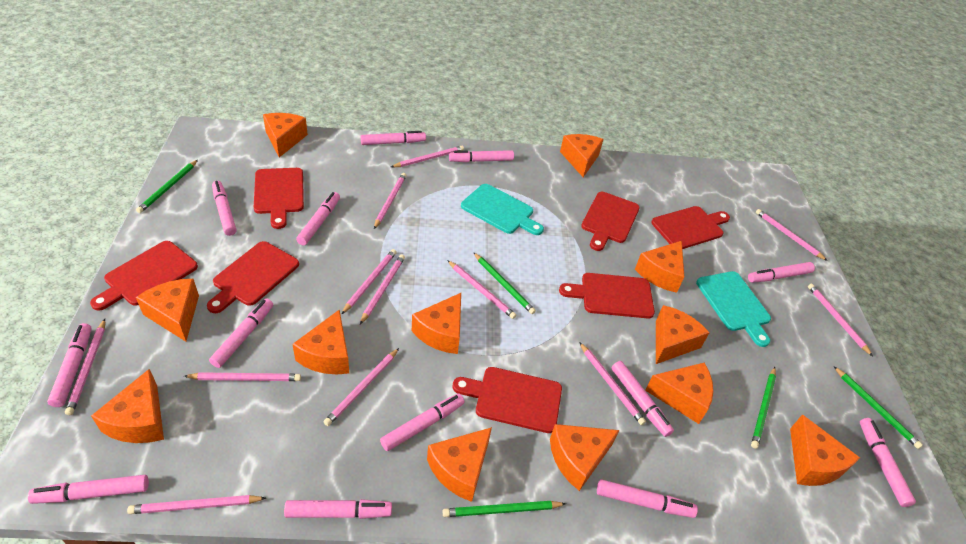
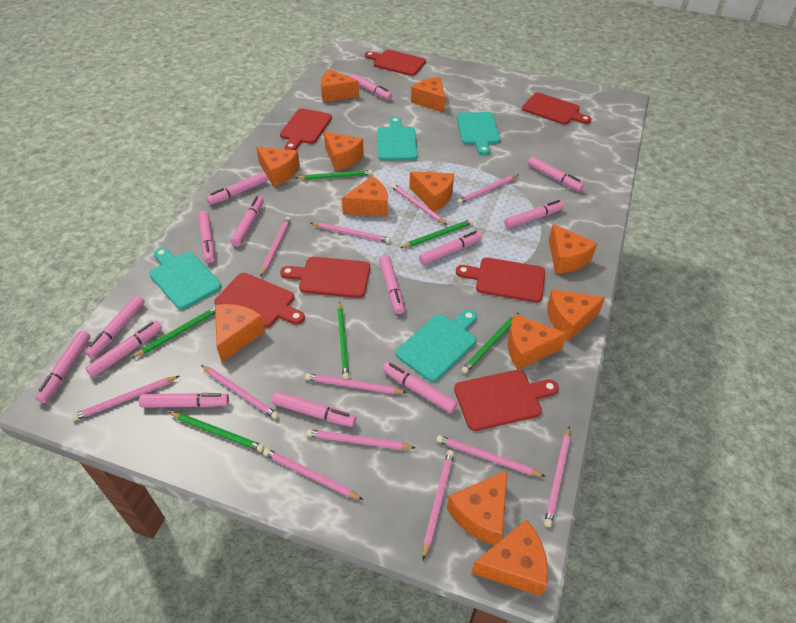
green pencil: [136,160,198,213] [443,501,566,517] [473,252,536,314] [751,367,776,449] [833,366,923,449] = 5 -> [131,307,215,358] [168,412,264,452] [295,170,372,180] [337,301,349,379] [400,219,473,248] [461,313,519,374] = 6
pink marker: [28,475,149,504] [47,323,91,407] [209,298,273,368] [212,181,236,236] [284,499,392,519] [296,192,340,245] [361,131,426,145] [380,394,464,451] [449,150,514,162] [597,479,698,518] [611,361,674,437] [748,262,815,283] [860,418,916,507] = 13 -> [35,331,90,403] [85,295,145,358] [85,321,162,378] [139,392,229,408] [198,211,215,263] [206,172,268,205] [230,196,264,246] [272,391,356,427] [350,73,392,100] [379,255,405,314] [382,362,458,413] [419,231,481,265] [504,200,564,228] [528,156,584,191] = 14
turquoise cutting board: [461,184,544,235] [696,271,771,347] = 2 -> [149,248,221,310] [377,117,418,161] [396,310,477,382] [457,112,500,155] = 4

